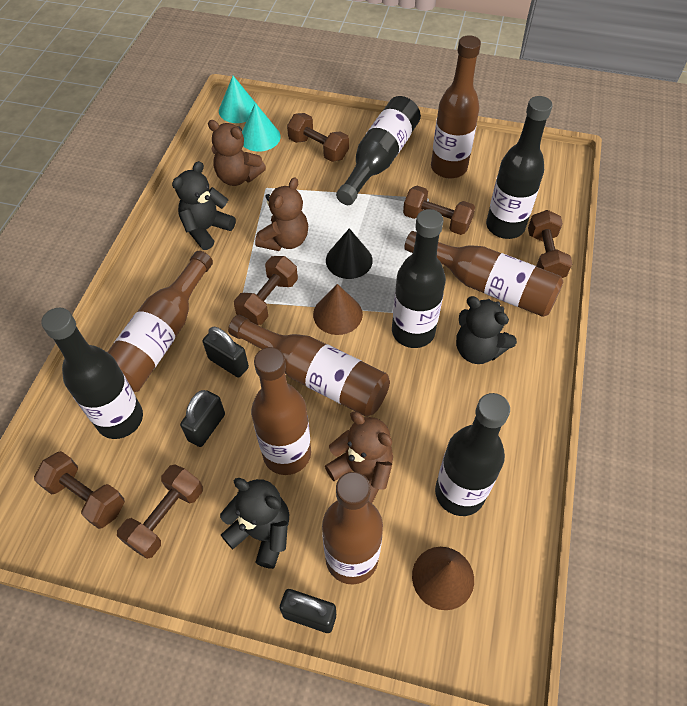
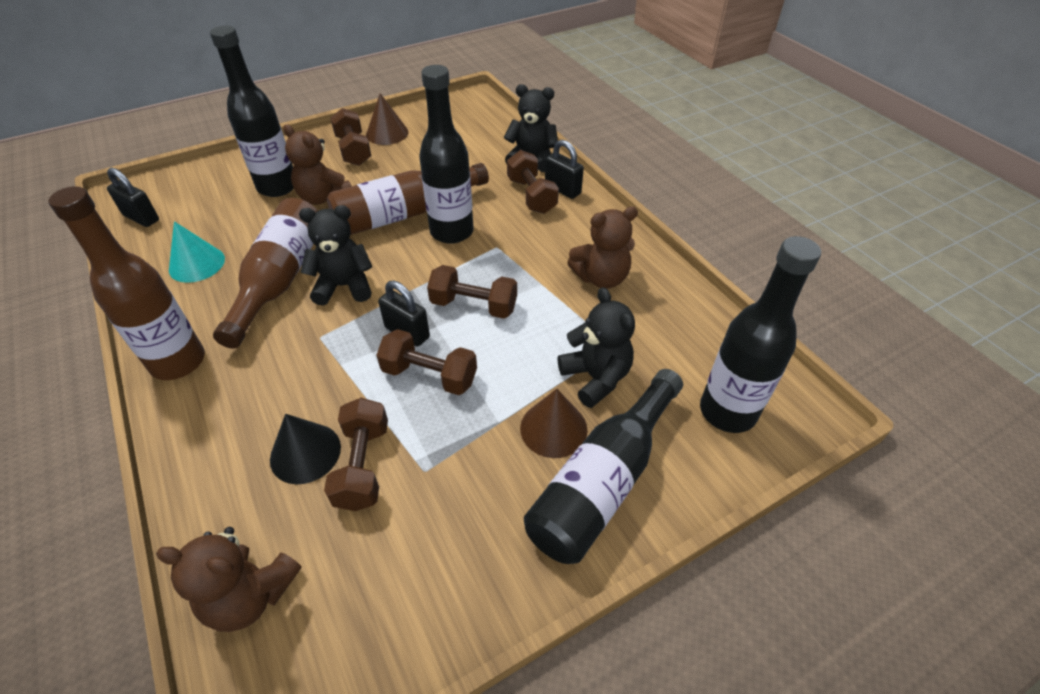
black bottle: [41,308,143,439] [336,96,421,205] [392,209,446,348] [435,393,510,516] [486,96,553,239] = 5 -> [210,26,294,197] [419,65,474,244] [524,369,683,564] [700,236,821,433] = 4
brown bottle: [108,251,213,392] [228,315,390,417] [251,347,311,475] [322,472,383,584] [404,231,563,317] [431,35,481,179] = 6 -> [48,186,205,380] [213,198,318,349] [327,163,489,235] = 3
brown dumbbell: [34,451,125,529] [117,464,203,559] [234,256,298,325] [287,113,349,162] [403,186,475,235] [528,210,572,278] = 6 -> [324,398,388,511] [330,108,371,166] [376,329,477,395] [427,265,517,319] [507,150,559,214] = 5
turquoise cone: [219,76,256,123] [242,103,281,152] = 2 -> [169,221,225,283] = 1

